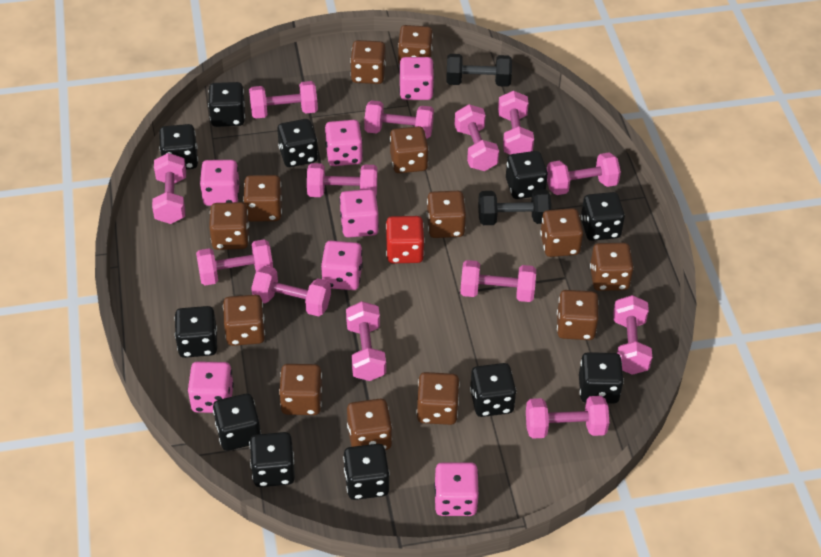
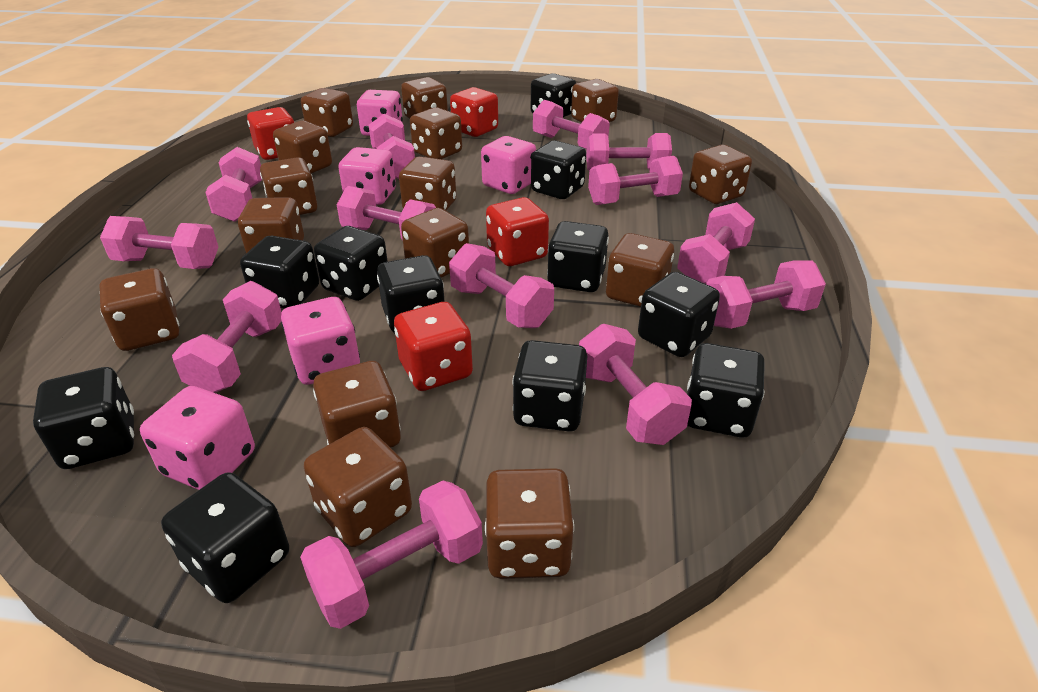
black dumbbell: [446,54,512,87] [478,189,551,225] = 2 -> none = 0
brown dice: [209,202,249,250] [223,295,265,346] [243,175,282,222] [279,364,322,415] [347,398,392,450] [350,40,386,84] [390,126,429,173] [398,25,433,64] [416,372,460,425] [427,191,466,238] [540,208,583,257] [557,290,599,340] [590,243,634,291] = 13 -> [99,268,179,351] [238,197,304,253] [260,157,318,215] [273,121,332,173] [301,88,353,137] [304,427,412,547] [313,361,401,448] [399,156,456,211] [401,77,448,119] [401,208,469,278] [410,107,462,159] [485,468,574,579] [571,79,619,122] [606,233,674,307] [689,145,752,204] = 15
pink dice: [188,361,234,413] [200,160,239,206] [321,241,363,290] [325,120,363,166] [339,189,379,238] [399,57,434,100] [434,462,479,516] = 7 -> [140,386,255,490] [281,297,360,385] [338,147,396,205] [357,90,403,136] [481,136,536,194] = 5
red dice: [386,216,425,263] = 1 -> [247,107,295,160] [394,302,473,391] [450,87,498,137] [486,197,549,266] = 4

